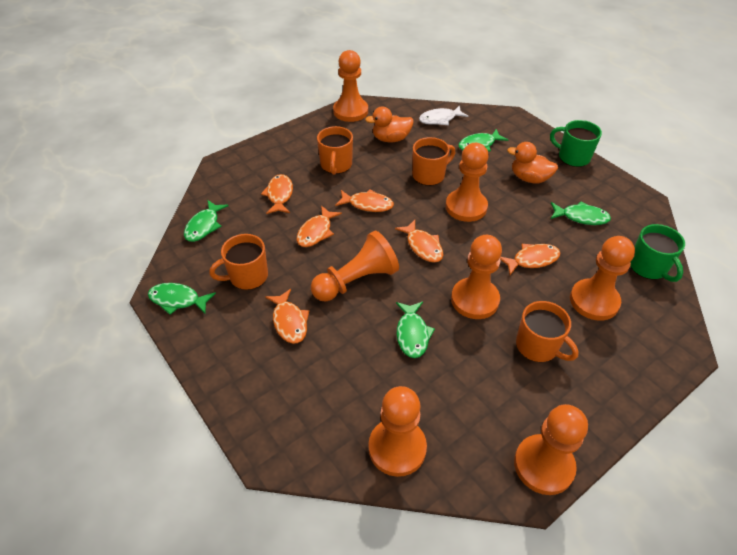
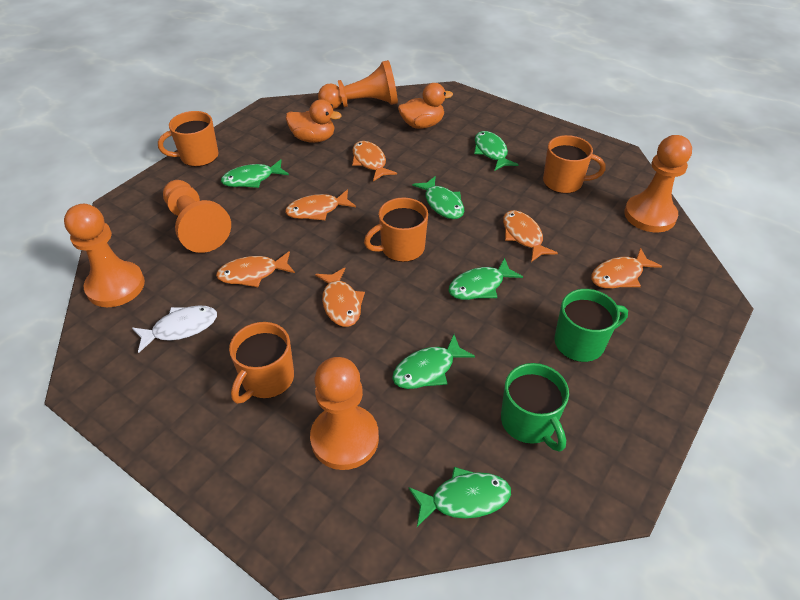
green fish: [148,283,216,315] [184,200,229,242] [396,302,435,358] [458,129,508,151] [551,201,611,225] = 5 -> [221,159,289,188] [392,335,475,389] [408,467,511,527] [412,176,464,219] [448,258,523,300] [474,131,519,171] = 6
orange pawn: [311,231,399,301] [333,50,368,122] [369,386,427,477] [446,143,489,222] [451,235,502,319] [514,404,588,495] [570,236,635,321] = 7 -> [64,204,145,307] [163,180,231,253] [310,357,379,470] [318,60,398,109] [624,135,692,232] = 5

